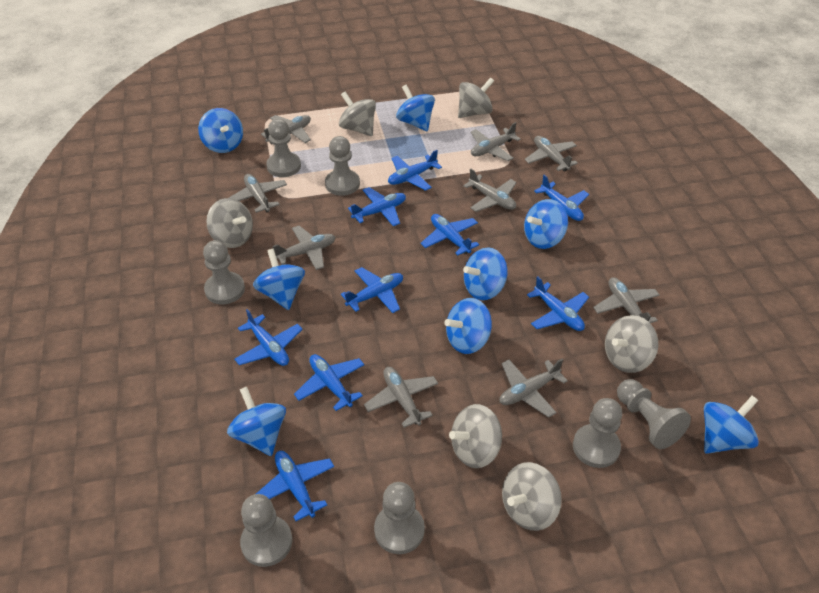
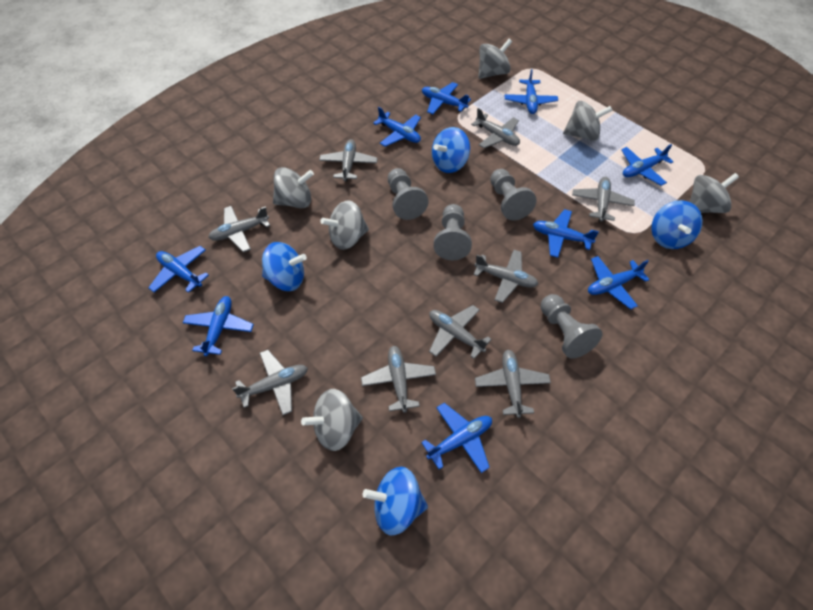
blue spinning top: [198,108,243,153] [227,386,286,456] [253,249,305,310] [396,85,435,131] [444,298,492,354] [463,247,508,300] [524,199,568,249] [704,396,759,454] = 8 -> [262,242,307,291] [363,467,428,535] [432,127,470,173] [652,200,703,249] = 4
grey pawn: [203,240,245,305] [240,494,292,567] [266,119,301,177] [325,136,360,196] [374,482,425,554] [573,398,622,468] [617,379,691,449] = 7 -> [388,168,428,220] [434,204,472,260] [490,169,537,220] [541,294,602,359] = 4

